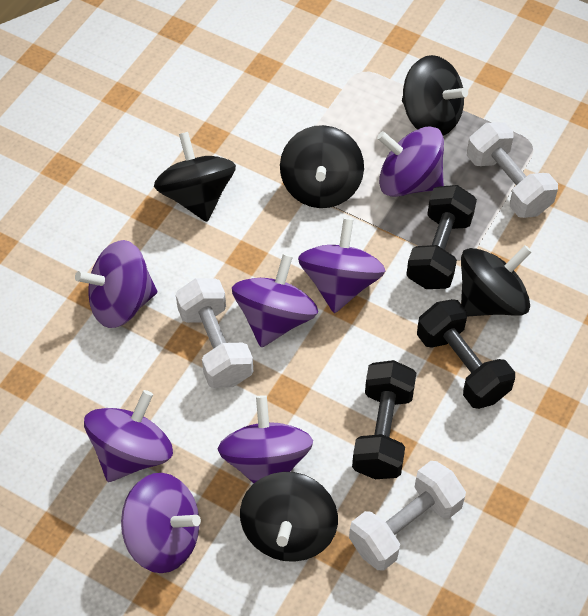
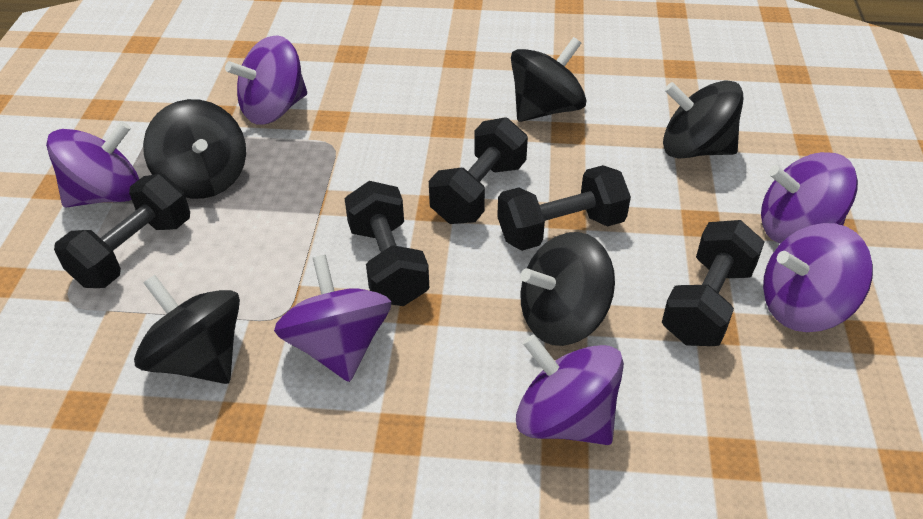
black dumbbell: [352,360,416,479] [406,185,477,289] [417,299,515,409] = 3 -> [54,174,190,288] [344,181,429,306] [429,117,528,224] [497,165,631,251] [662,220,764,346] = 5
purple spinning top: [75,240,157,328] [84,390,173,482] [121,473,201,573] [217,395,313,484] [232,254,318,347] [298,218,385,313] [377,126,444,197] = 7 -> [46,121,139,208] [225,35,307,125] [274,255,391,382] [516,334,624,445] [761,152,858,244] [763,223,873,332] = 6
white dumbbell: [176,278,253,388] [349,461,466,571] [467,122,558,218] = 3 -> none = 0

